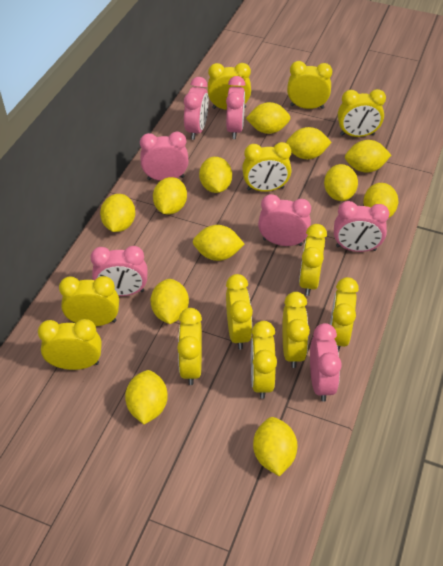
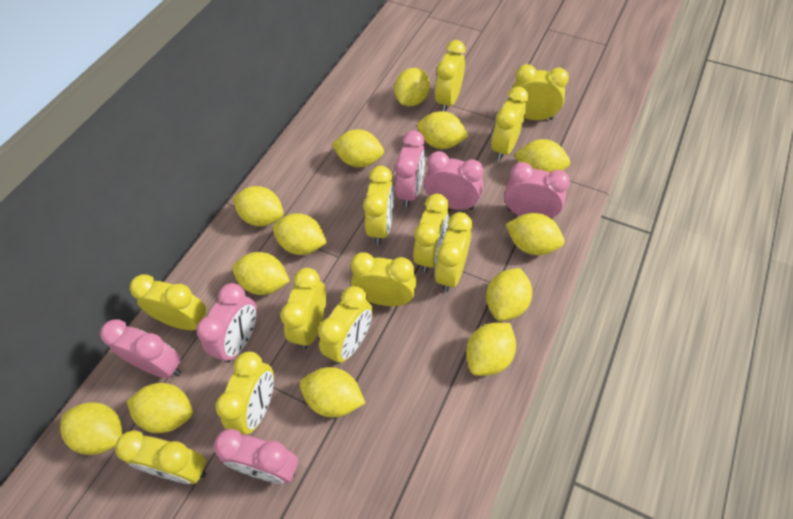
pink clock: [90,246,148,296] [140,131,189,181] [184,77,209,140] [226,76,245,139] [258,194,311,246] [310,323,342,402] [334,201,390,252] = 7 -> [100,320,181,378] [196,283,257,363] [214,429,298,484] [395,130,425,207] [424,151,484,210] [504,162,570,219] = 6
yellow lemon: [100,194,135,232] [125,370,168,424] [150,279,189,324] [153,177,187,214] [193,225,244,261] [199,157,232,193] [246,102,290,134] [253,417,298,476] [286,127,332,159] [324,164,358,201] [345,140,391,173] [363,183,398,218] = 12 -> [60,402,122,455] [127,383,193,433] [232,252,290,295] [233,186,284,226] [273,213,327,255] [300,367,365,417] [332,129,384,167] [394,68,430,106] [417,111,468,149] [466,323,516,376] [486,268,532,321] [506,213,565,255] [514,139,570,173] = 13

